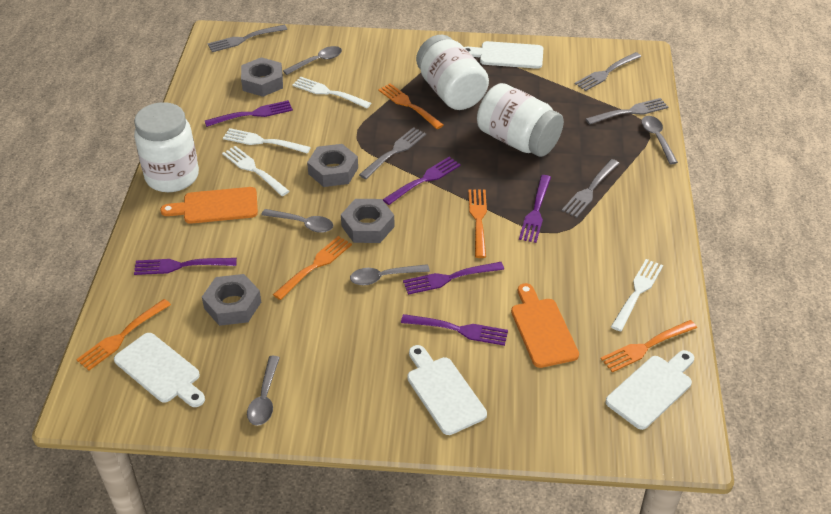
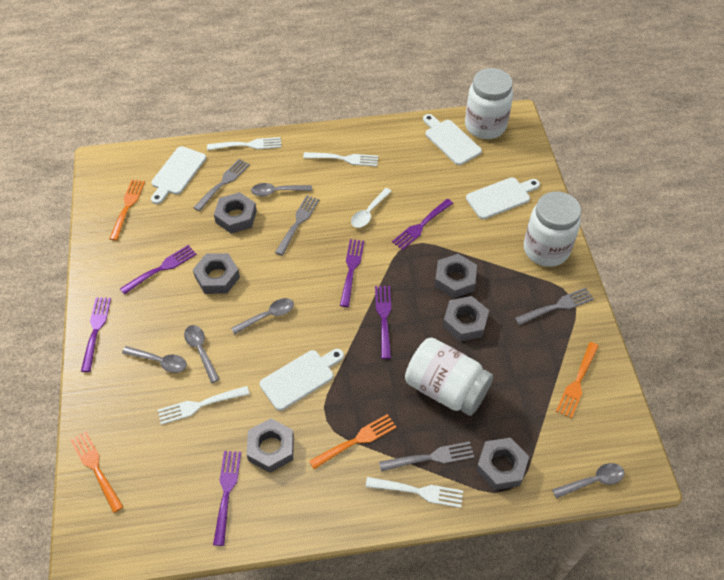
grey fork: [207,25,287,52] [359,127,426,179] [562,159,620,218] [575,52,641,91] [586,98,668,125] = 5 -> [193,159,250,212] [275,195,319,256] [379,442,474,472] [515,288,594,325] = 4
grey nut: [202,274,261,326] [241,57,283,97] [307,144,358,187] [341,199,395,243] = 4 -> [193,253,240,294] [214,192,257,234] [246,418,294,473] [435,254,477,298] [443,296,489,342] [476,438,529,490] = 6
orange cutting board: [160,187,258,224] [511,283,579,368] = 2 -> none = 0
orange fork: [76,299,171,371] [273,236,352,300] [378,84,444,129] [468,189,487,258] [601,320,697,372] = 5 -> [70,431,123,513] [109,180,145,241] [309,414,396,469] [556,342,599,419] = 4
white spoon: none = 0 -> [351,188,392,228] = 1

